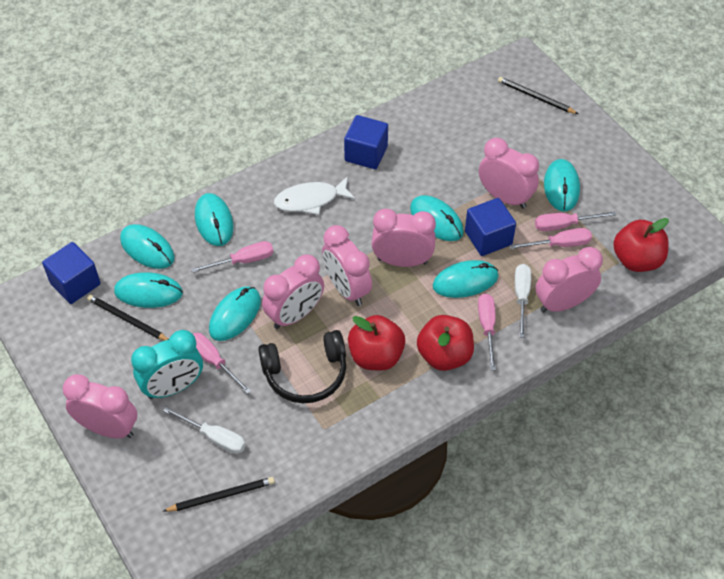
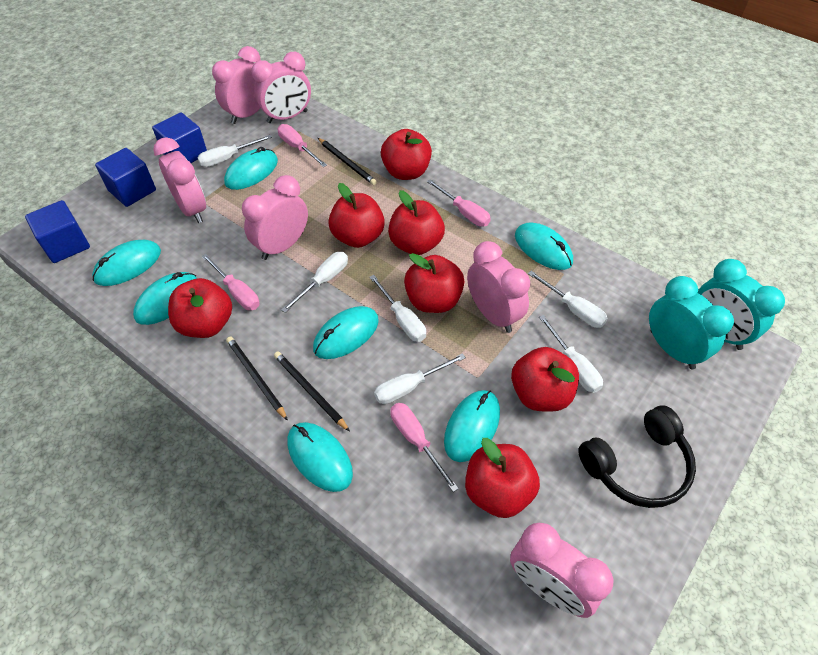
pink screwdriver: [191,241,273,273] [193,333,251,394] [478,294,496,371] [509,228,592,249] [535,211,616,231] = 5 -> [202,254,260,310] [278,124,327,167] [390,403,459,492] [427,179,491,227] = 4
red apple: [348,315,405,371] [417,315,474,371] [613,218,669,272] = 3 -> [168,278,232,338] [328,183,385,248] [381,129,432,180] [388,190,445,255] [404,253,464,313] [465,438,540,518] [511,347,579,412] = 7
turquoise clock: [131,330,203,399] = 1 -> [649,276,734,369] [697,259,785,350] = 2
white fish: [274,176,356,215] = 1 -> none = 0
white screwdriver: [163,407,246,454] [515,264,531,338] = 2 -> [197,135,272,167] [281,252,348,313] [369,275,426,342] [374,353,466,404] [528,271,608,328] [539,315,603,393] = 6

